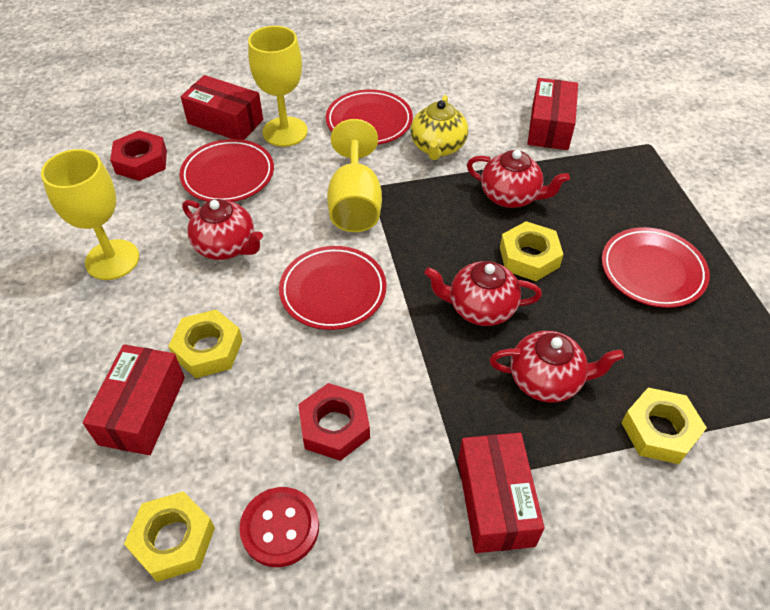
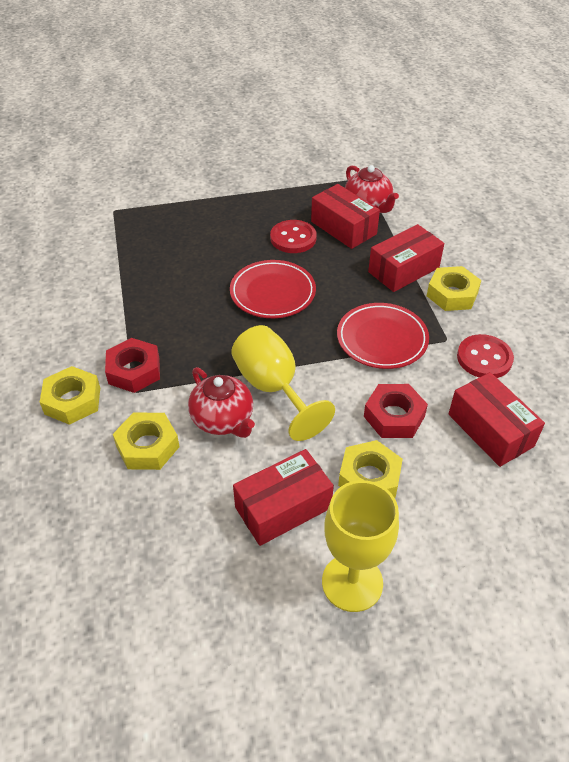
red button: [239,487,319,567] = 1 -> [270,220,317,253] [457,334,514,378] = 2
red plate: [180,139,274,202] [279,246,386,330] [326,90,413,145] [602,227,710,308] = 4 -> [230,260,316,318] [337,303,429,369] = 2
red teapot: [182,199,263,260] [424,261,542,326] [467,150,570,208] [490,331,624,403] = 4 -> [188,367,255,438] [345,165,399,213] = 2
yellow goblet: [41,149,139,280] [248,26,308,147] [327,119,382,232] = 3 -> [231,325,335,441] [322,480,399,612] = 2
yellow teapot: [410,95,468,160] = 1 -> none = 0

